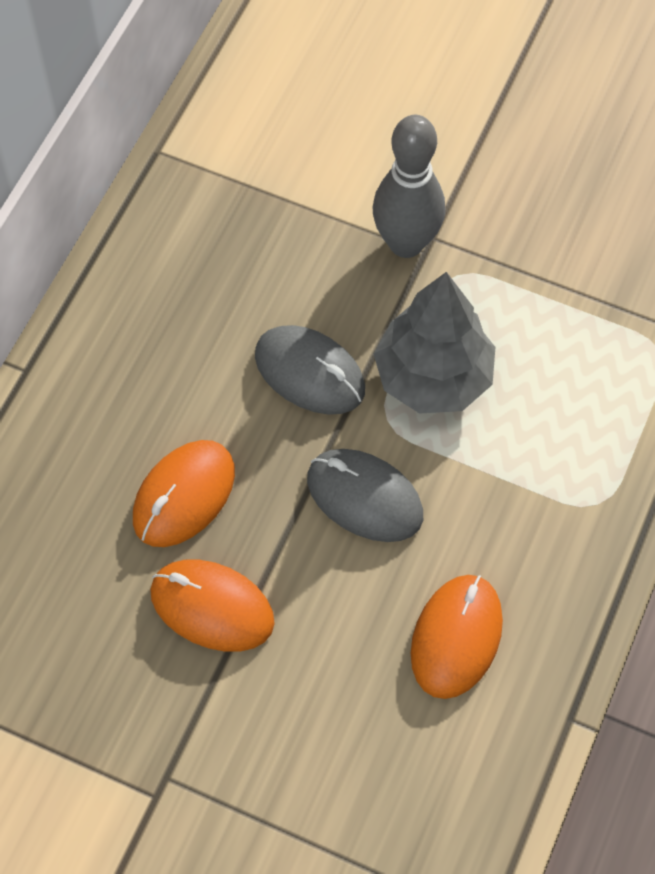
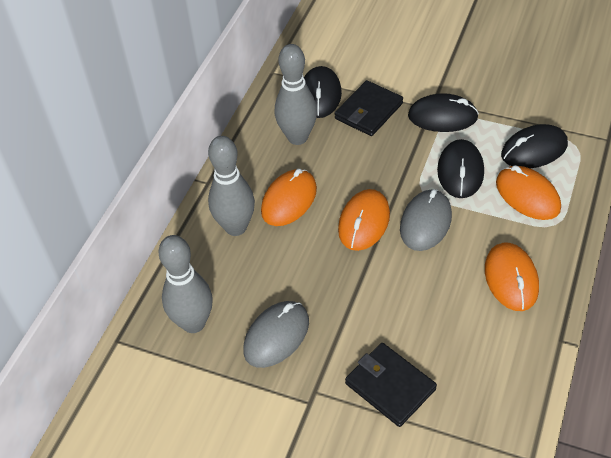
black mouse: none = 0 -> [304,66,342,118] [408,93,479,132] [437,139,484,198] [501,124,568,168] = 4
black wallet: none = 0 -> [335,80,403,136] [345,343,437,427] = 2
grey bowling pin: [373,115,445,258] = 1 -> [158,235,213,333] [208,136,255,236] [275,44,317,145] = 3
grey tree: [374,272,495,414] = 1 -> none = 0
orange mouse: [133,440,235,547] [150,560,275,652] [411,575,503,699] = 3 -> [261,169,317,226] [338,189,390,251] [485,243,539,311] [496,165,561,220] = 4

